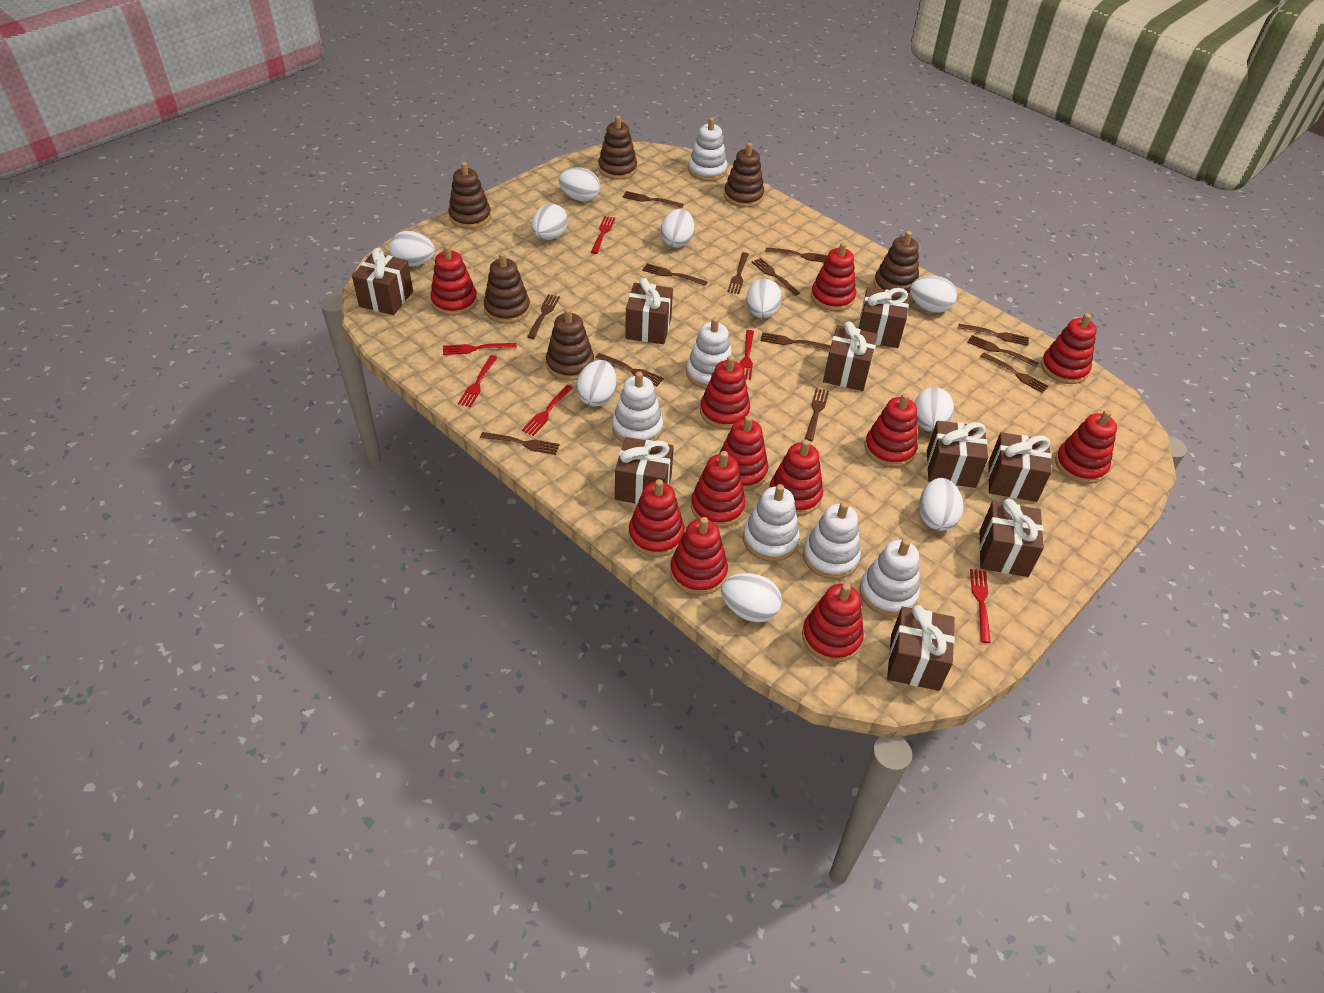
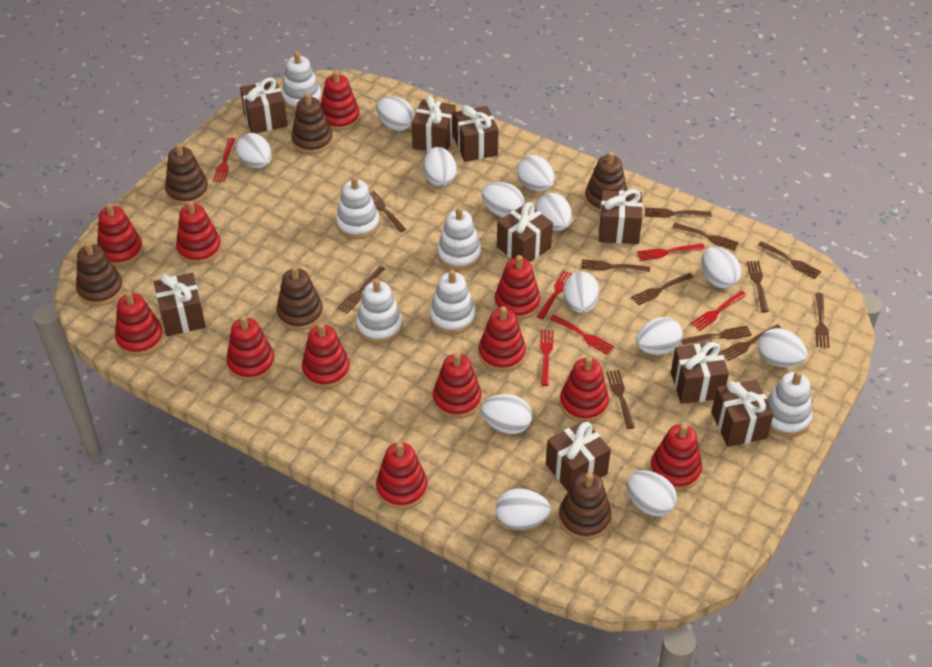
brown fork: [480,432,560,455] [527,294,560,339] [595,353,664,386] [622,191,684,208] [642,263,708,286] [727,252,749,294] [752,258,800,296] [760,332,831,351] [765,247,827,263] [805,388,829,441] [958,324,1029,346] [967,335,1038,367] [980,353,1049,393] = 13 -> [337,266,385,314] [370,191,406,232] [581,259,650,272] [606,370,635,429] [631,273,694,305] [645,208,712,218] [673,223,739,251] [681,326,752,345] [721,324,782,361] [747,261,769,312] [758,241,821,279] [815,293,830,348] = 12
white egg: [389,231,435,267] [532,204,568,240] [558,167,600,202] [576,360,617,406] [661,209,694,248] [721,573,782,622] [746,279,782,318] [910,276,957,313] [914,387,954,432] [919,478,963,531] = 10 -> [236,133,272,168] [376,96,415,131] [423,147,457,186] [481,394,532,434] [482,182,524,217] [496,489,551,530] [517,155,555,191] [536,193,572,231] [563,271,599,313] [626,470,677,516] [636,317,683,355] [701,247,741,288] [758,328,807,367] = 13

